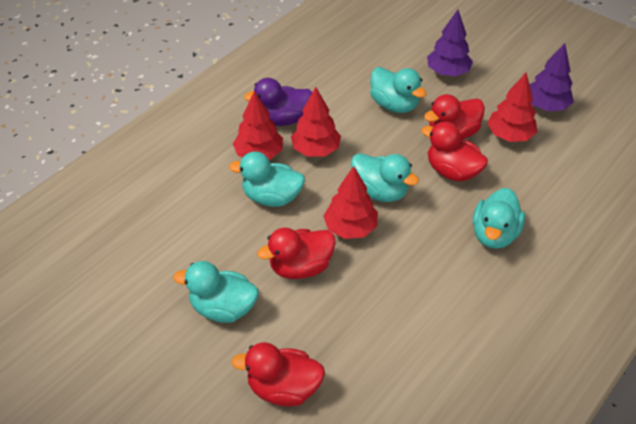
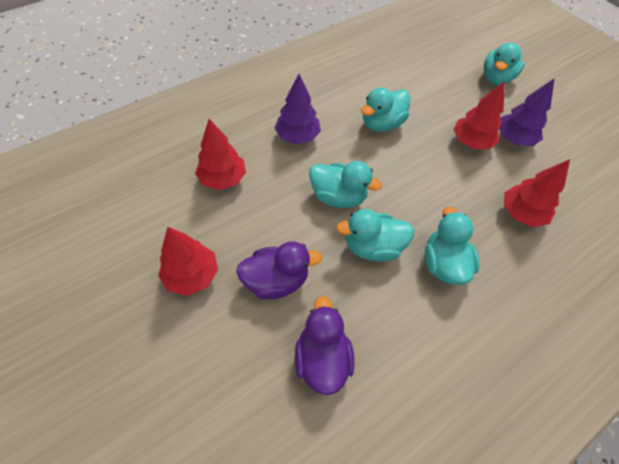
purple duck: [244,78,312,126] = 1 -> [236,241,322,299] [295,296,354,395] = 2
red duck: [231,342,325,406] [257,228,336,279] [421,122,488,182] [424,94,485,140] = 4 -> none = 0

